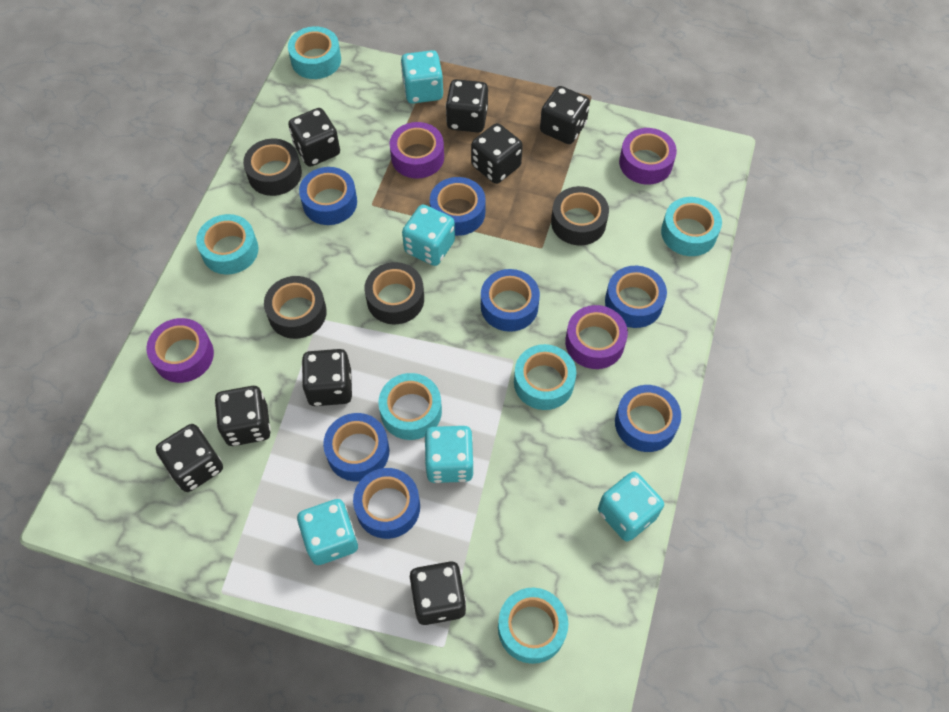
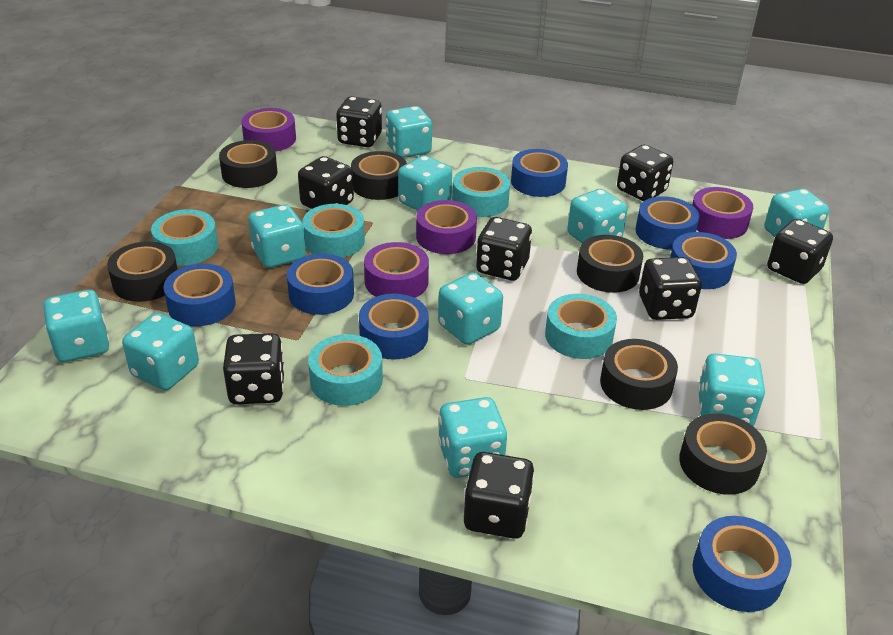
black tape: [243,139,302,196] [264,276,327,339] [364,262,424,324] [551,186,609,245] = 4 -> [107,242,178,302] [219,140,277,188] [351,151,407,200] [577,235,643,293] [600,339,678,410] [679,413,767,495] = 6
turquoise dice: [297,499,358,565] [401,50,443,104] [402,205,455,266] [424,426,474,483] [598,472,664,541] = 5 -> [44,290,109,362] [122,313,199,390] [248,204,306,268] [386,106,432,158] [398,155,452,211] [438,272,503,345] [438,397,507,478] [567,189,628,243] [698,353,765,426] [764,189,829,237] = 10
turquoise tape: [196,214,259,275] [288,26,341,79] [378,373,442,440] [498,588,568,664] [514,344,576,410] [661,197,722,256] = 6 -> [151,209,218,266] [302,204,365,258] [308,334,383,406] [452,167,510,217] [545,294,617,359] = 5

